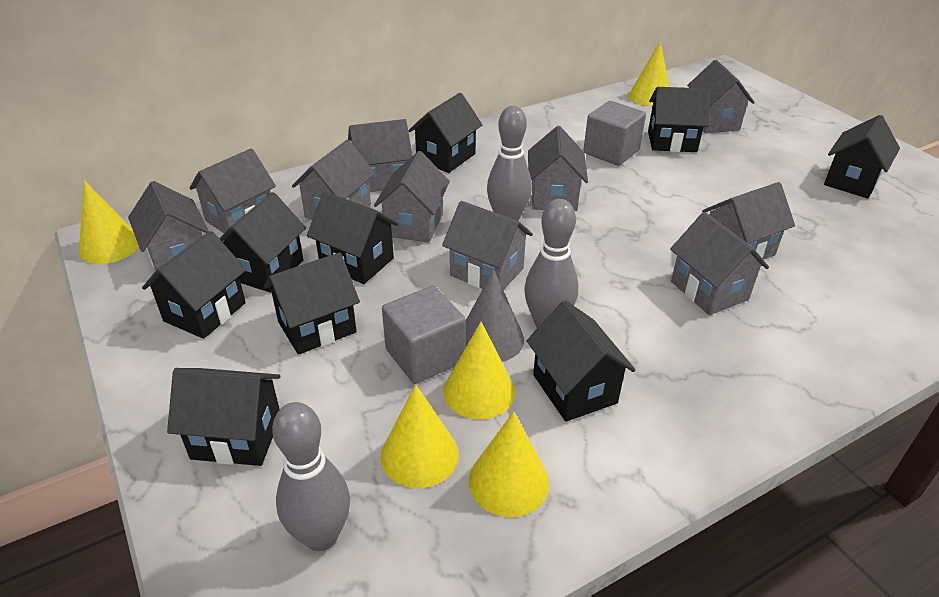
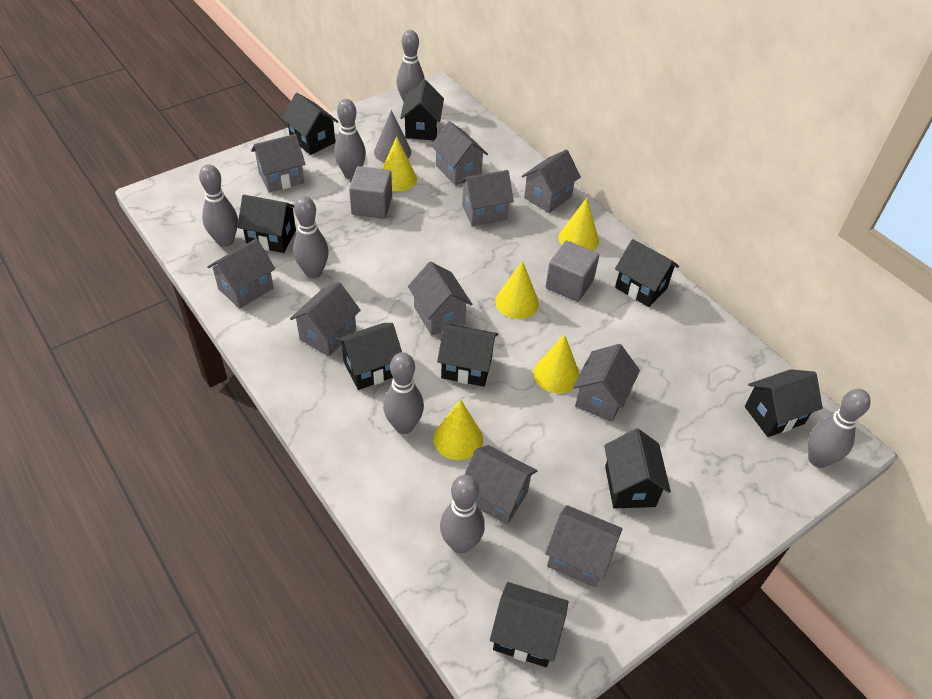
grey bowling pin: [272,402,350,551] [487,106,532,221] [524,199,578,328] = 3 -> [199,164,238,247] [293,196,329,279] [334,99,366,179] [383,352,424,434] [397,30,425,102] [440,475,485,553] [808,389,871,468] = 7

